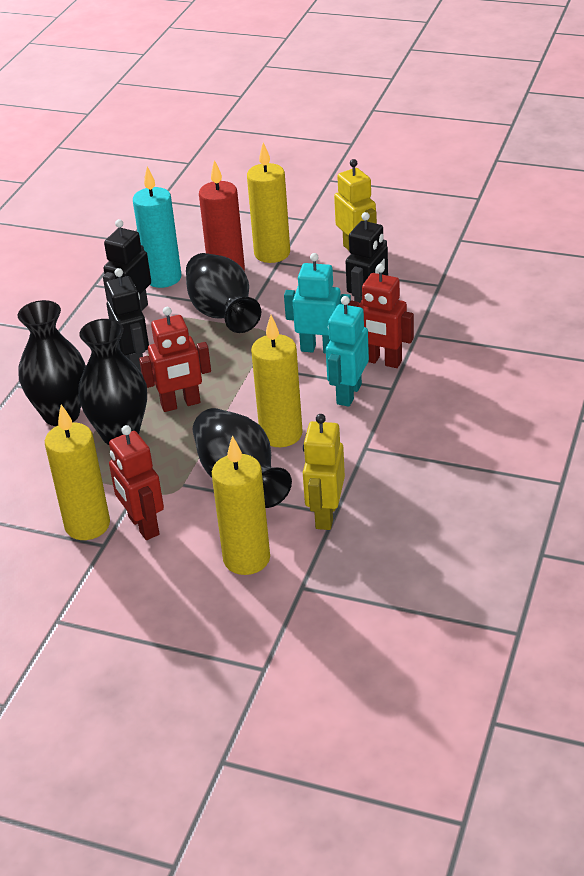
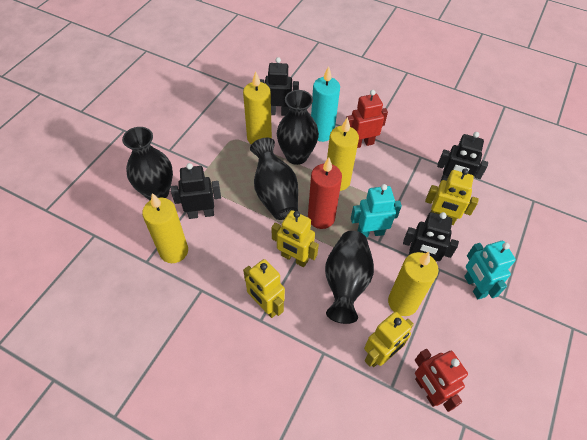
black robot: [103,219,151,311] [105,268,149,371] [346,212,388,304] = 3 -> [171,163,221,219] [260,57,299,116] [403,212,459,262] [437,132,488,181] = 4
red robot: [109,425,164,540] [139,307,211,412] [348,264,414,368] = 3 -> [346,90,388,148] [415,349,468,412] = 2
yellow robot: [303,414,345,530] [334,159,377,251] = 2 -> [243,259,285,318] [271,210,319,267] [364,312,414,367] [425,168,479,225] = 4

